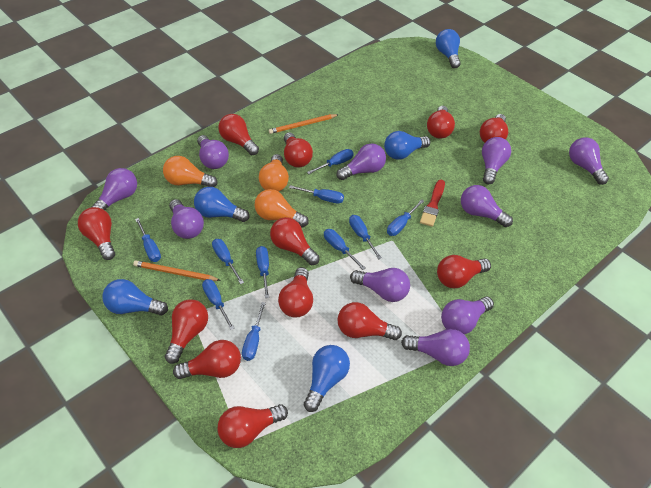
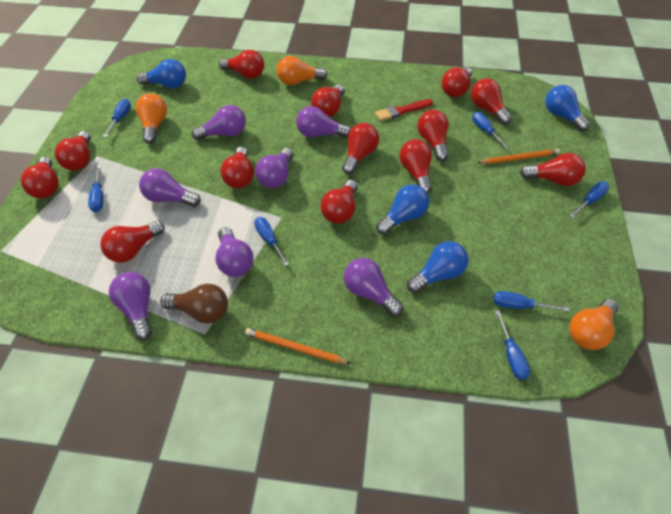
blue light bulb: [102,279,168,315] [194,187,250,222] [304,345,350,412] [384,131,430,160] [436,29,461,68] = 5 -> [137,59,186,88] [376,184,429,235] [407,241,468,293] [545,85,590,131] = 4
blue screwdriver: [135,218,161,262] [202,279,235,330] [212,239,244,284] [242,302,266,361] [256,246,269,298] [289,185,344,204] [307,149,354,174] [324,229,366,270] [349,215,382,259] [387,199,424,236] = 10 -> [88,166,103,212] [103,99,131,137] [254,217,289,266] [472,112,509,149] [493,291,569,312] [495,310,530,380] [569,181,609,218] = 7
brown light bulb: none = 0 -> [160,284,228,323] = 1
purple light bulb: [91,168,137,210] [169,199,204,239] [197,135,229,169] [336,143,386,180] [350,268,410,302] [401,329,470,366] [441,296,494,335] [461,185,513,227] [482,137,511,184] [569,138,609,185] = 10 -> [109,272,152,340] [139,168,201,207] [191,105,246,140] [215,227,254,277] [255,148,294,188] [296,106,351,138] [344,258,403,316] = 7
red light bulb: [78,207,115,260] [165,299,208,364] [173,340,241,379] [218,114,259,155] [218,404,288,448] [270,217,320,265] [278,267,313,318] [284,132,313,168] [337,302,402,340] [427,106,455,139] [437,255,491,289] [480,114,508,143] = 12 -> [21,157,59,198] [55,131,91,171] [100,221,165,263] [219,50,264,79] [221,147,254,188] [311,84,345,117] [321,180,358,224] [342,123,379,174] [399,139,432,194] [417,110,449,162] [441,67,472,97] [471,78,512,125] [520,153,586,186] = 13

